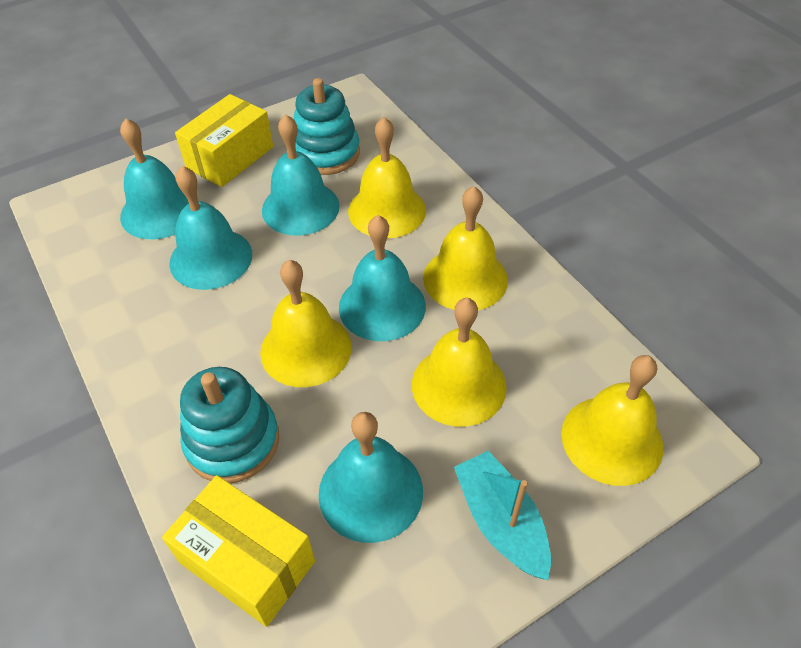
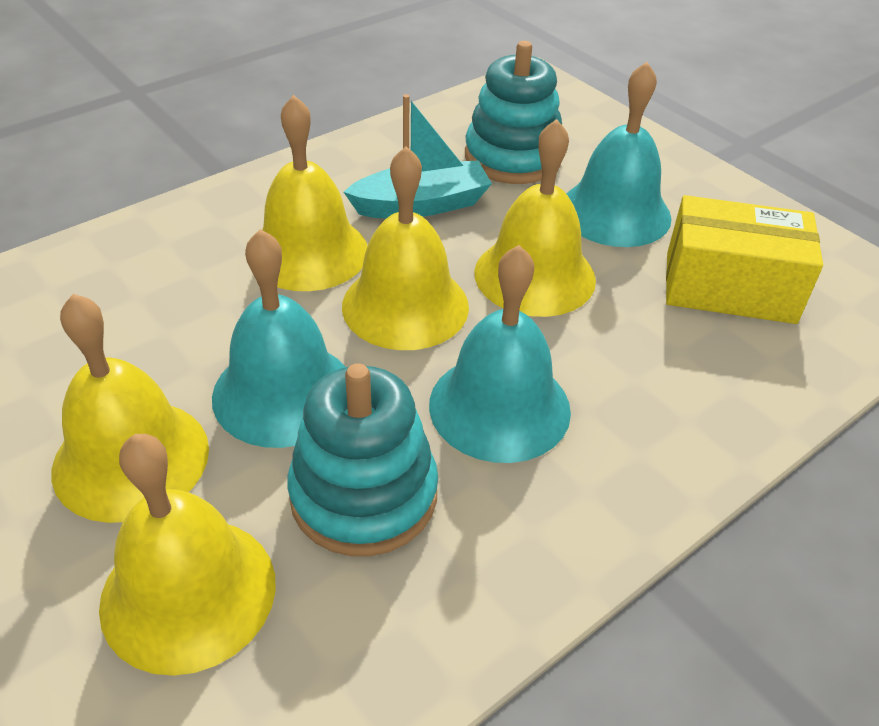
turquoise bell: [120,118,189,239] [169,166,252,290] [262,114,340,236] [319,412,423,543] [339,215,426,341] = 5 -> [212,229,345,448] [429,245,571,463] [566,62,672,247] = 3
yellow box: [162,475,315,627] [175,94,273,187] = 2 -> [666,195,823,324] = 1

